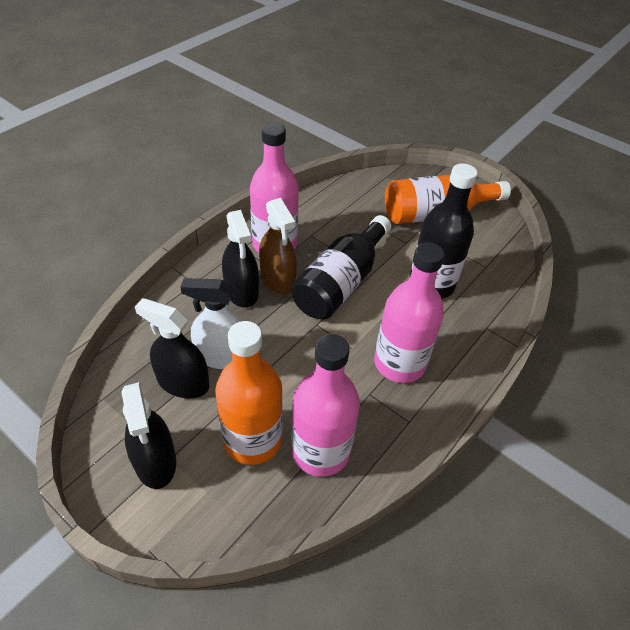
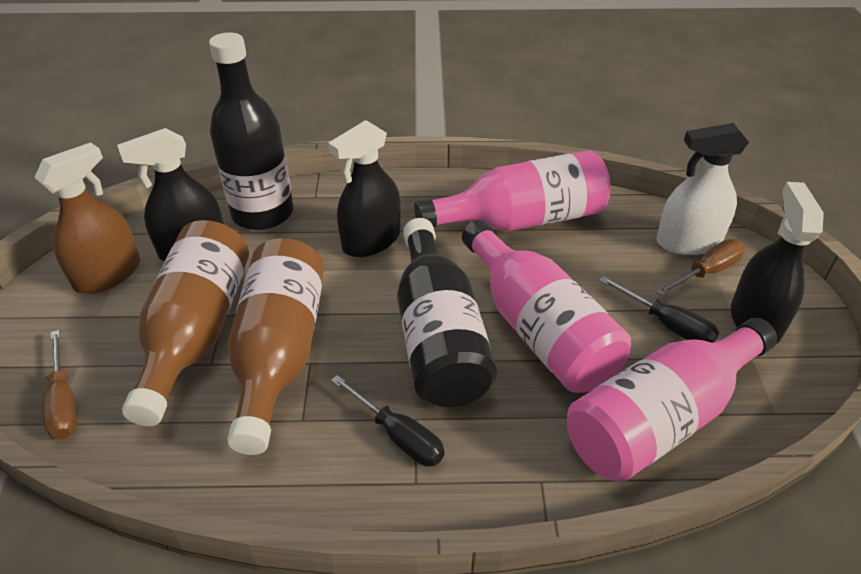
black screwdriver: none = 0 -> [331,375,445,466] [599,276,719,343] = 2
brown bottle: none = 0 -> [122,220,249,426] [227,238,324,455] = 2
brown screwdriver: none = 0 -> [42,330,77,440] [655,239,745,296] = 2
orange bottle: [215,321,283,465] [385,175,511,224] = 2 -> none = 0

